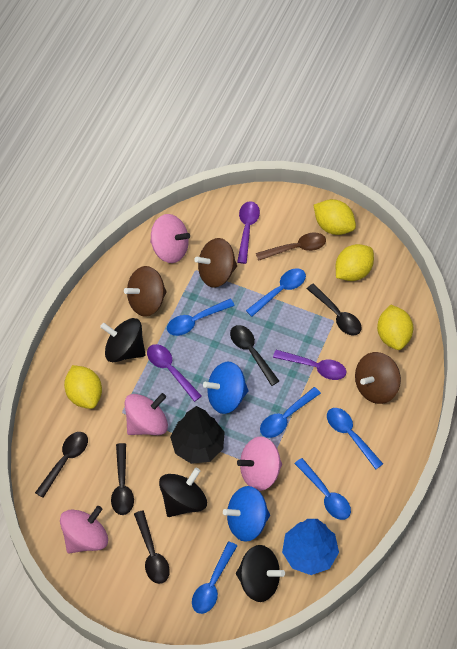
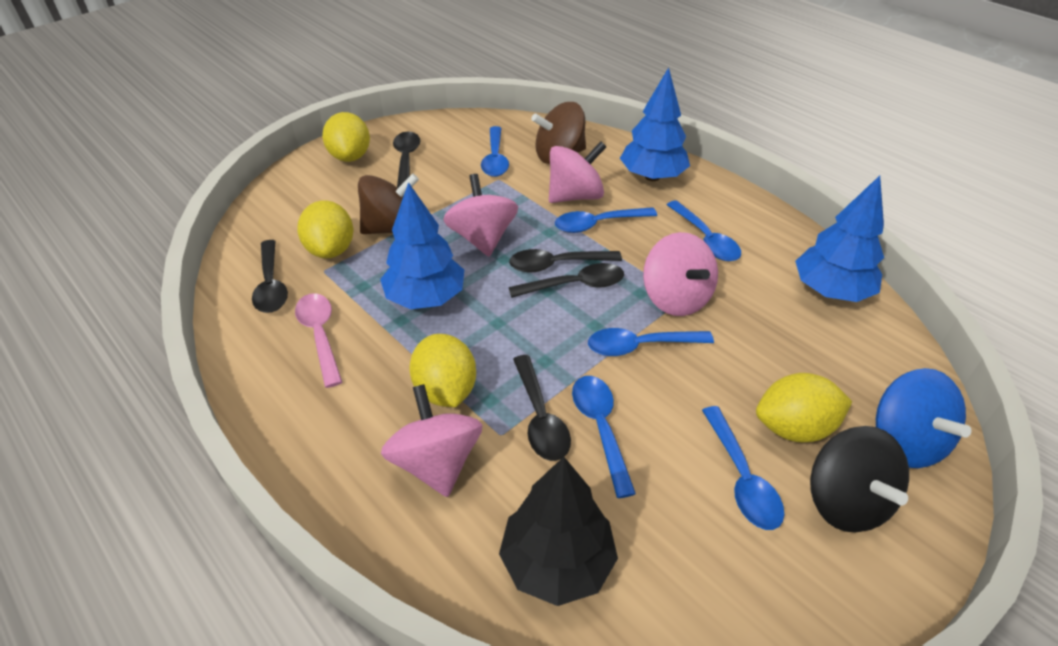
black spinning top: [100,318,146,362] [159,468,207,517] [236,545,285,602] = 3 -> [810,426,909,532] = 1
blue spinning top: [203,362,249,414] [223,486,270,542] = 2 -> [876,368,971,468] = 1
blue tree: [282,519,339,575] = 1 -> [380,182,464,309] [620,67,690,181] [795,176,884,302] = 3
brown spinning top: [124,266,167,317] [194,238,237,288] [355,352,401,404] = 3 -> [358,173,419,234] [532,102,586,164] = 2
brown spoon: [256,232,326,261] = 1 -> none = 0
pink spoon: none = 0 -> [295,293,342,388] = 1
purple spoon: [147,344,202,402] [237,202,260,264] [273,350,347,380] = 3 -> none = 0

